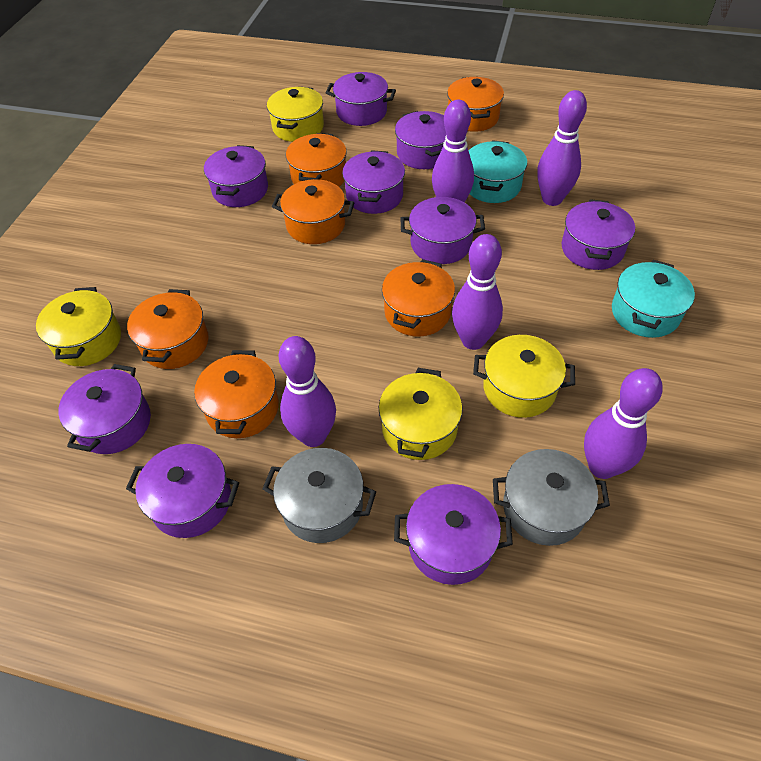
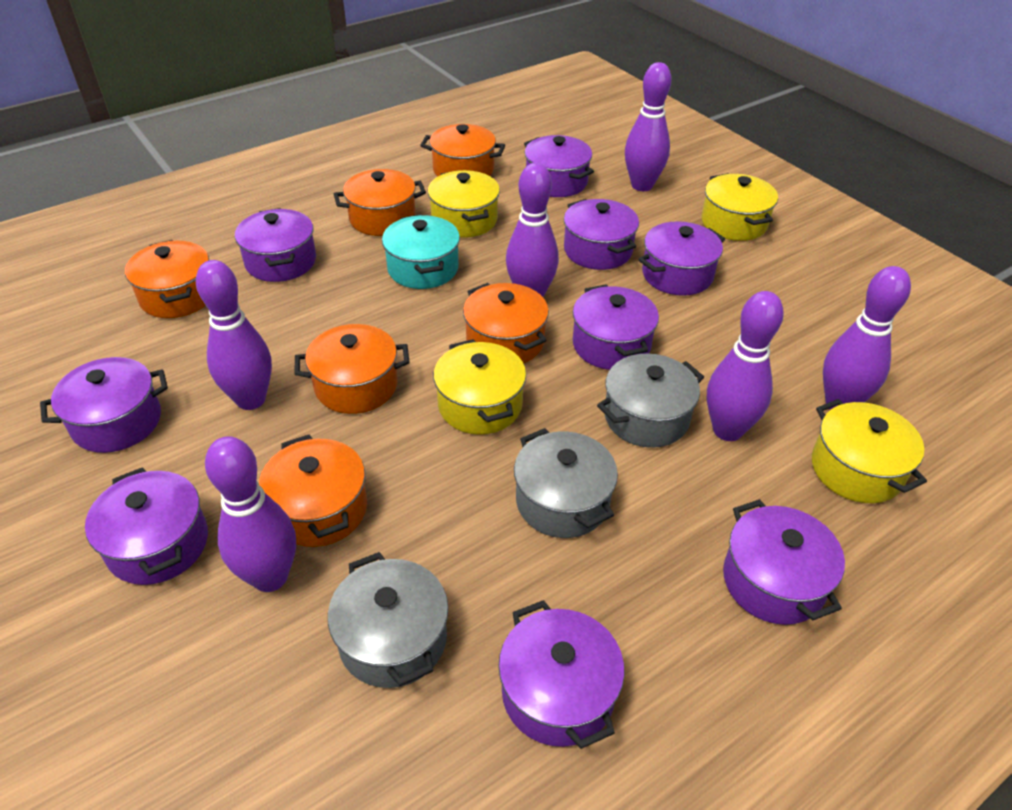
grey pot: [262,448,376,543] [493,449,610,546] = 2 -> [328,552,448,688] [514,428,618,538] [597,354,704,448] = 3
purple bowling pin: [279,336,336,447] [432,99,474,202] [452,234,503,350] [537,90,587,206] [584,368,663,479] = 5 -> [196,260,272,410] [205,436,296,592] [506,163,559,297] [625,62,671,191] [707,291,784,441] [823,266,911,410] = 6
turquoise pot: [469,140,527,203] [612,260,695,338] = 2 -> [382,214,460,289] = 1

